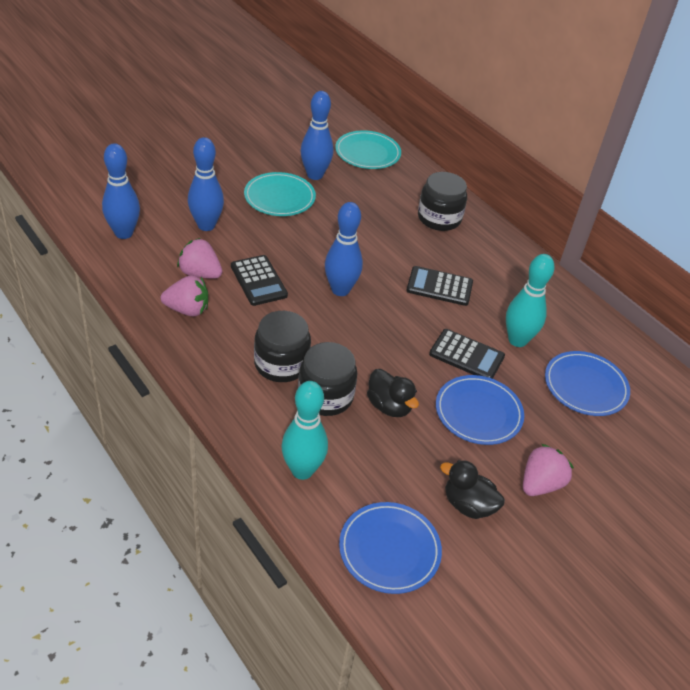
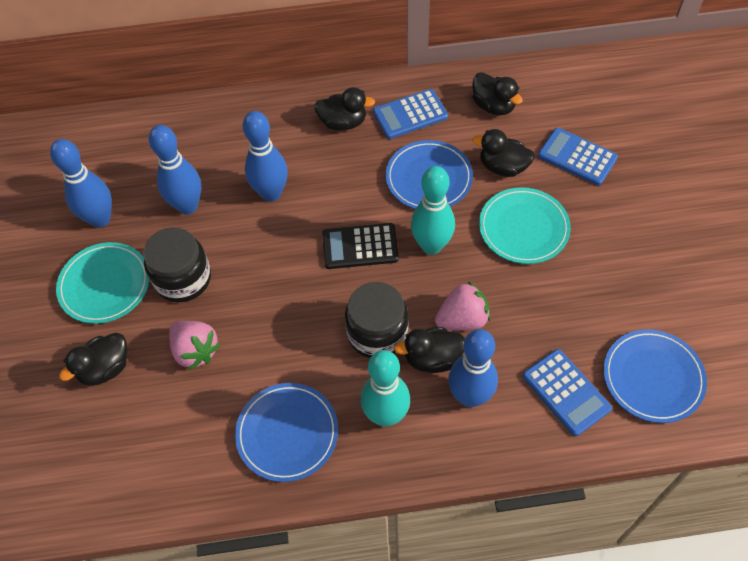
black calculator: [231,255,288,306] [406,266,473,306] [429,329,505,379] = 3 -> [322,223,399,269] = 1
black duck: [367,369,419,417] [440,460,505,519] = 2 -> [59,333,127,386] [314,87,375,130] [394,327,465,373] [472,72,523,115] [472,129,535,177] = 5
black jar: [254,311,311,382] [298,342,357,416] [418,172,467,231] = 3 -> [143,228,211,303] [345,282,409,358] = 2
blue calculator: none = 0 -> [373,89,448,139] [523,349,612,436] [538,128,618,185] = 3
pink strawberry: [161,275,208,316] [177,238,222,279] [523,444,574,496] = 3 -> [169,321,221,370] [435,281,490,330] = 2

